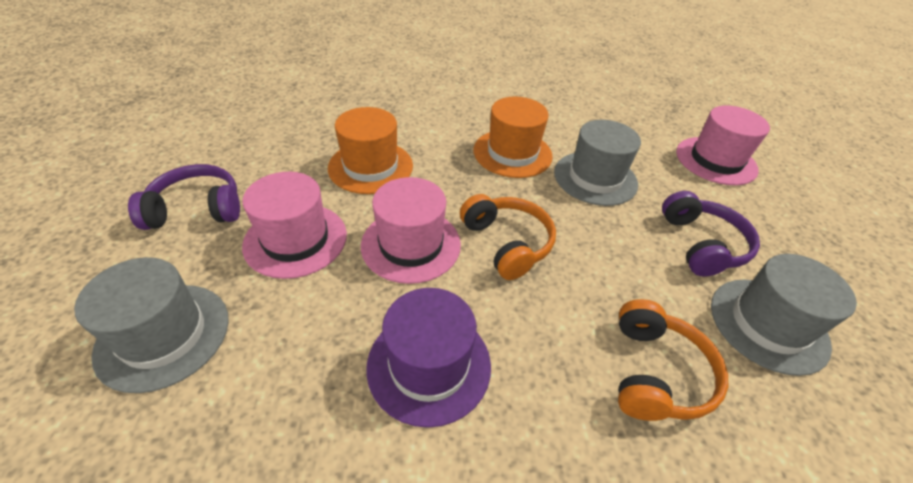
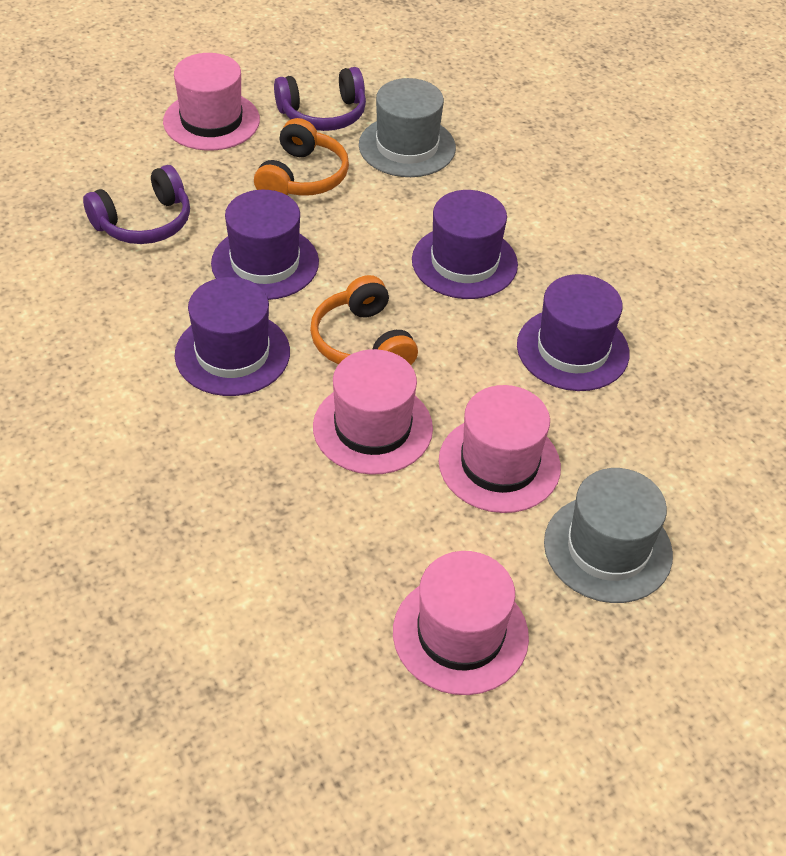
grey hat: [74,257,229,393] [554,120,641,206] [711,254,857,376] = 3 -> [359,78,456,177] [544,468,673,603] = 2
orange hat: [328,107,413,194] [474,97,553,178] = 2 -> none = 0
pink hat: [242,172,347,279] [361,177,461,284] [676,105,770,186] = 3 -> [163,53,260,151] [313,349,433,475] [393,551,529,695] [439,385,561,513] = 4
purple hat: [366,288,491,428] = 1 -> [175,277,290,396] [211,190,319,300] [412,190,518,299] [517,274,630,391] = 4

